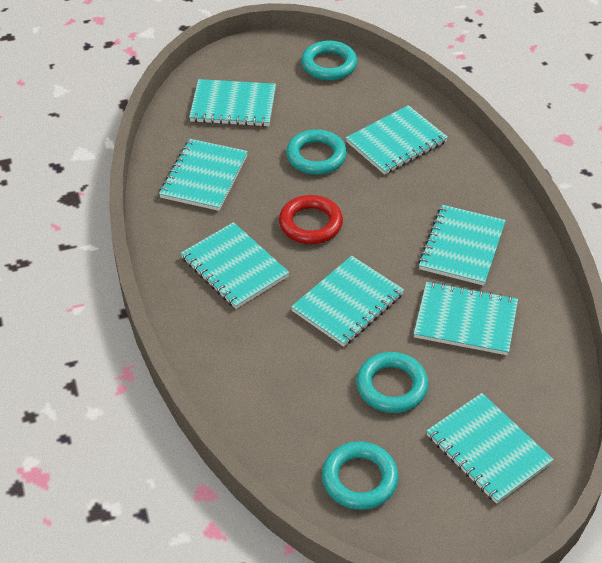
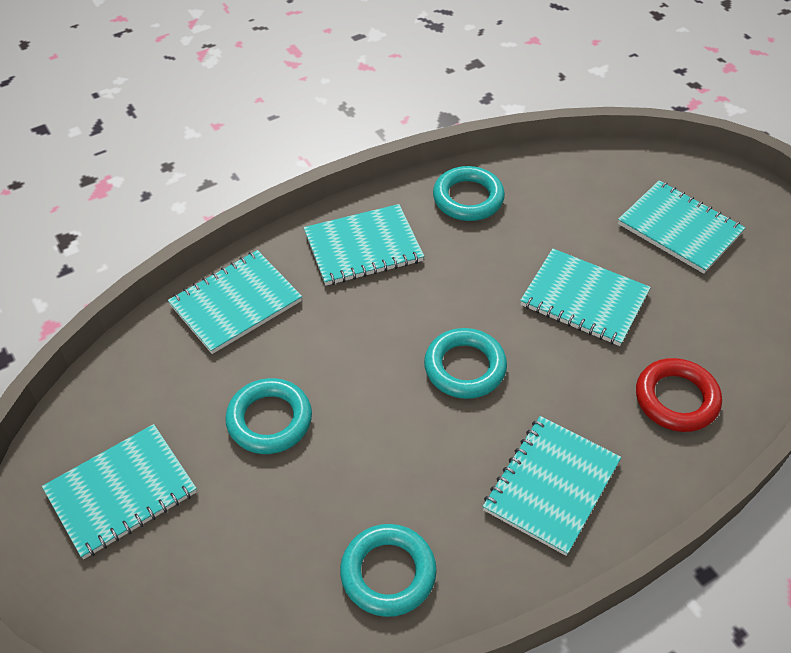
turquoise notebook: [159,139,248,211] [181,222,289,309] [189,79,276,127] [291,256,404,347] [346,105,448,175] [414,282,518,355] [418,205,506,286] [426,393,554,504] = 8 -> [42,424,197,559] [168,250,302,354] [304,204,424,286] [483,416,621,556] [520,249,651,346] [618,180,745,274] = 6

